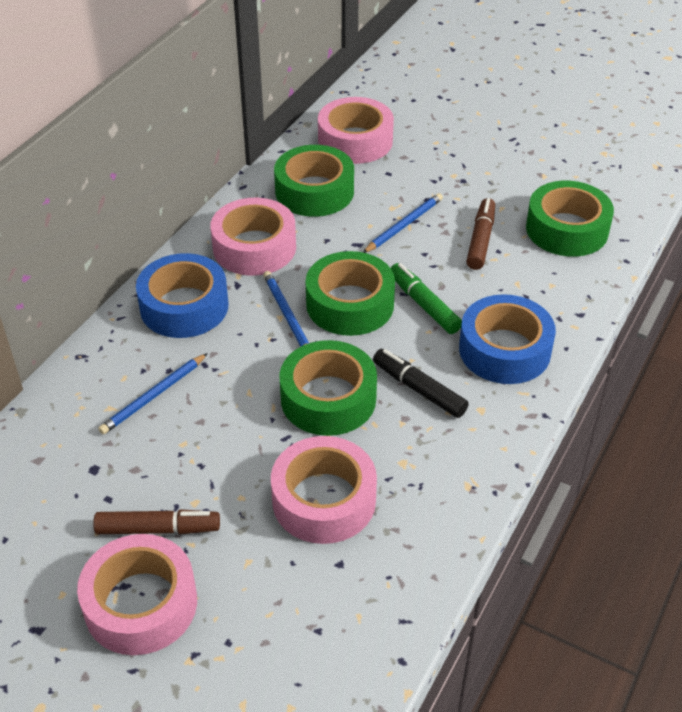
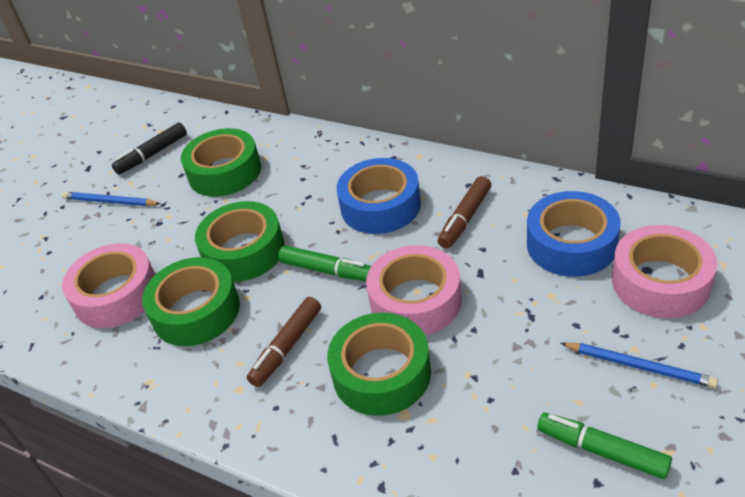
blue pencil: [98,353,208,434] [263,271,309,347] [363,193,443,253] = 3 -> [62,192,161,206] [561,342,718,388] = 2
green marker: [391,263,462,334] = 1 -> [278,245,371,281] [537,412,672,479] = 2
pink tape: [77,534,197,655] [210,198,296,276] [271,436,377,544] [318,97,394,164] = 4 -> [62,243,156,328] [366,245,462,335] [612,225,717,318] = 3

